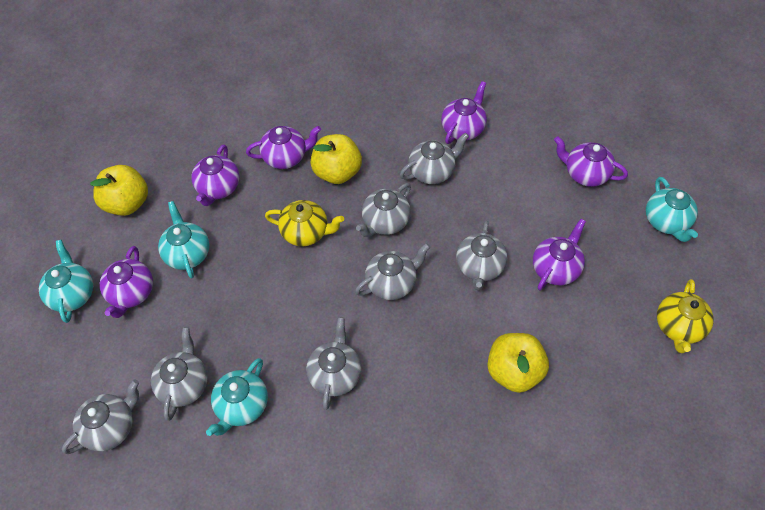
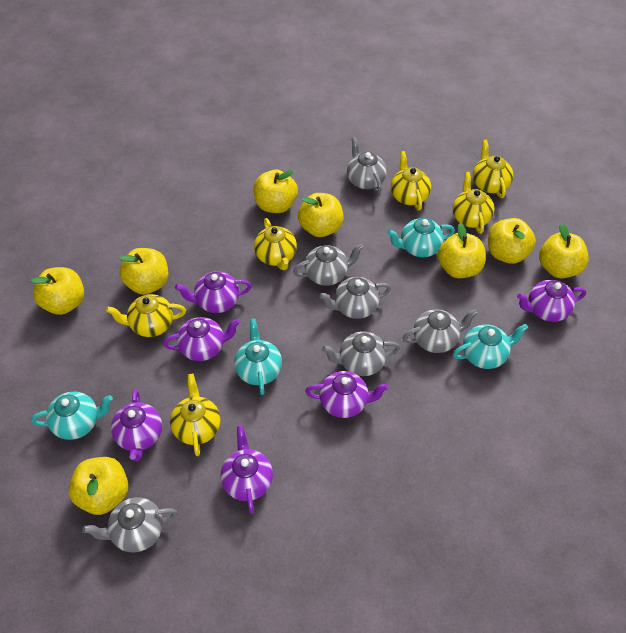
grey teapot: [62,379,139,454] [151,327,208,421] [306,317,362,410] [355,243,430,300] [356,183,411,237] [400,133,469,184] [456,221,507,290] = 7 -> [82,497,177,552] [293,244,364,286] [319,277,391,319] [322,331,400,376] [347,137,387,193] [403,309,478,353] = 6
yellow apple: [90,165,148,216] [310,134,362,184] [487,333,549,393] = 3 -> [30,267,84,315] [68,457,129,515] [119,248,168,295] [253,170,298,213] [298,193,344,237] [438,223,485,278] [488,218,536,264] [539,223,589,278] = 8
yellow teapot: [265,200,344,246] [657,279,714,353] = 2 -> [106,294,186,337] [170,374,221,456] [254,218,297,270] [391,151,431,210] [452,172,494,234] [473,140,513,198] = 6

